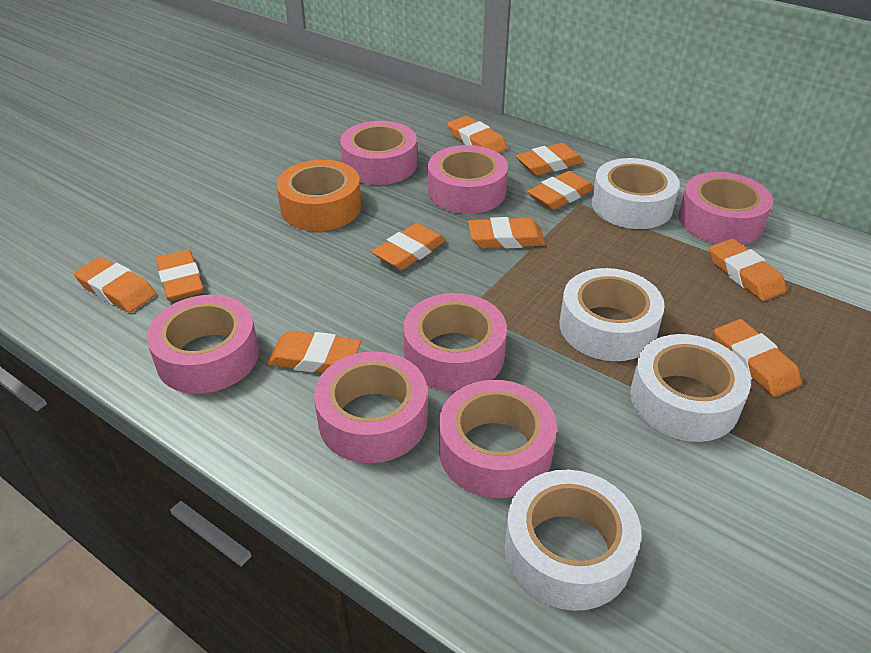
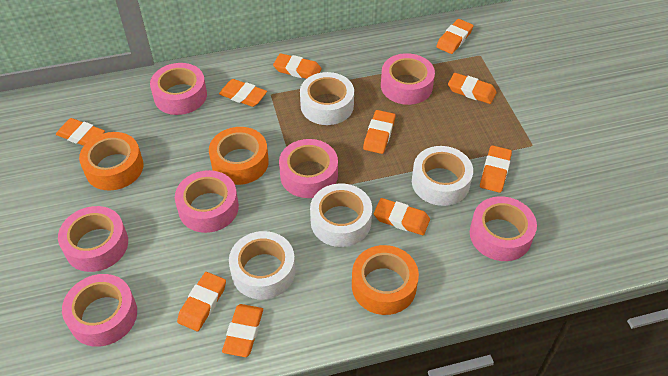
orange tape: [277,160,361,231] = 1 -> [79,132,143,190] [209,127,269,185] [352,245,419,315] = 3

